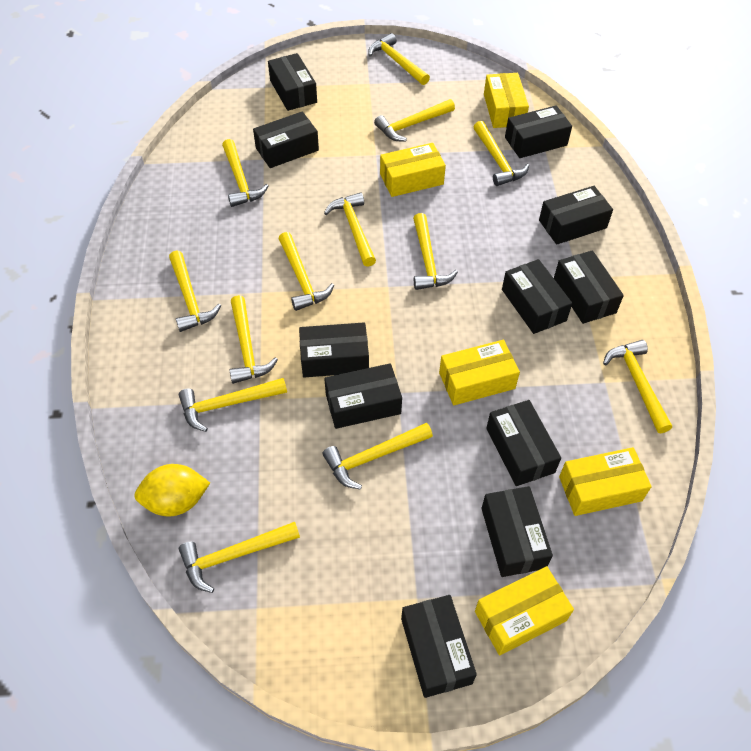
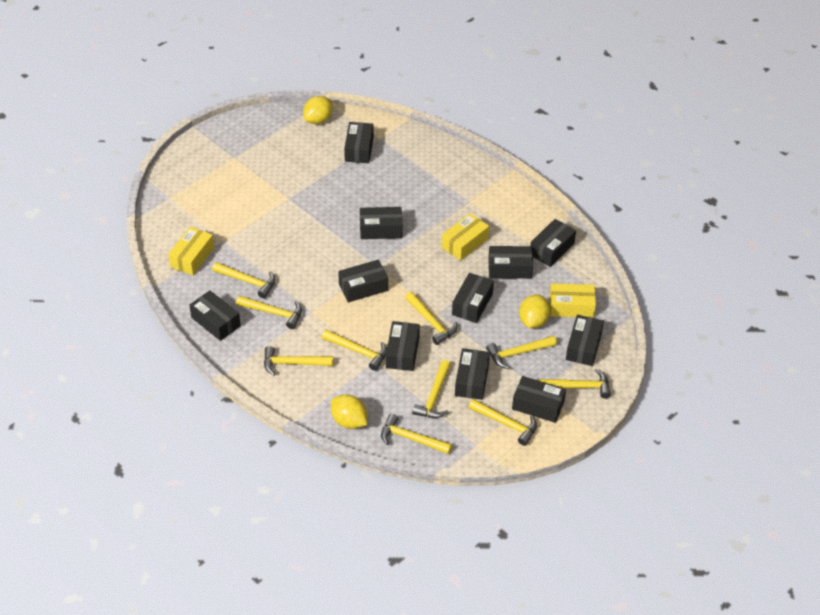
yellow box: [380,143,446,197] [439,340,520,405] [475,566,574,655] [484,73,529,128] [559,447,652,516] = 5 -> [168,227,214,275] [442,213,489,261] [549,283,596,318] = 3
yellow hammer: [169,250,221,332] [179,378,287,432] [179,522,300,593] [222,139,268,207] [229,295,278,384] [279,232,334,311] [322,423,433,489] [324,192,376,267] [368,33,430,85] [374,99,455,141] [413,213,458,290] [474,121,529,186] [603,340,672,434] = 13 -> [212,262,275,298] [236,296,302,329] [264,346,333,375] [322,330,387,371] [381,413,452,454] [405,292,458,345] [412,360,451,418] [469,399,537,446] [486,336,557,369] [539,369,611,398] = 10
yellow lemon: [134,464,210,516] = 1 -> [303,96,333,124] [331,395,367,429] [519,294,550,328] = 3

